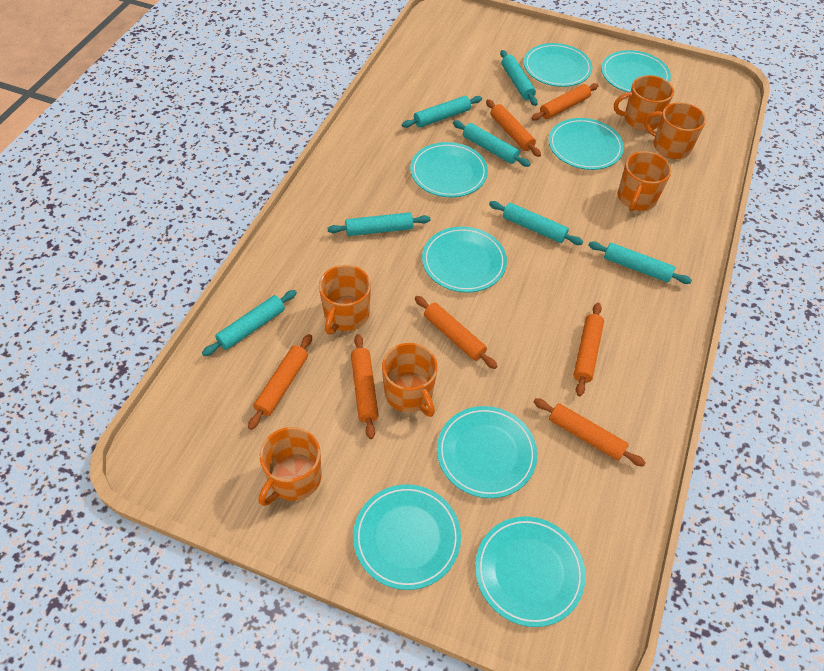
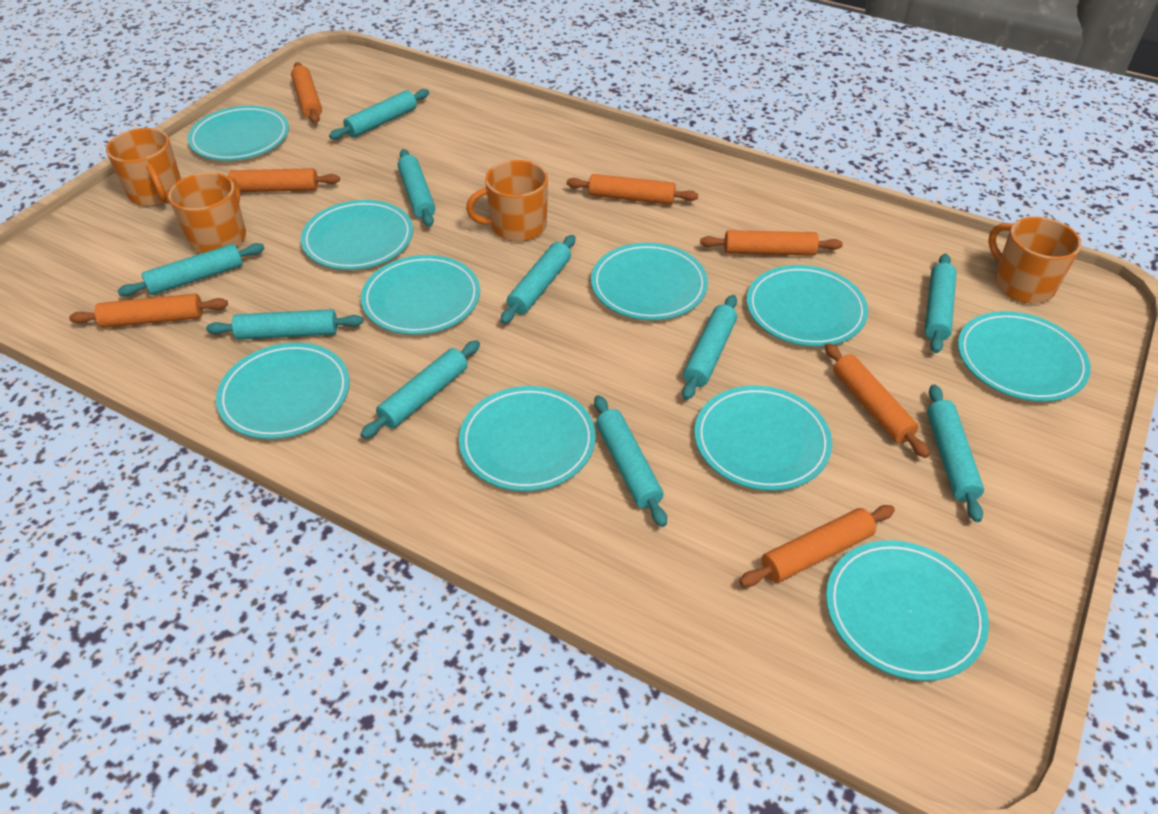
orange mug: [259,427,322,506] [319,265,371,334] [382,343,438,417] [614,75,674,131] [618,151,672,211] [644,102,706,159] = 6 -> [106,128,181,206] [168,172,246,253] [466,160,548,242] [988,217,1082,303] = 4
turquoise plate: [353,484,461,590] [410,142,488,197] [422,227,507,293] [437,406,537,498] [475,517,586,627] [524,43,592,87] [549,118,624,170] [601,50,671,92] = 8 -> [188,106,289,161] [216,343,350,439] [301,200,413,270] [361,255,480,335] [459,386,596,491] [591,243,708,320] [694,385,832,491] [747,265,868,346] [826,540,989,681] [958,311,1091,402] = 10
turquoise rolling pin: [202,290,297,356] [327,212,430,236] [402,96,482,128] [453,120,530,167] [489,201,583,245] [500,50,538,106] [588,241,692,284] = 7 -> [117,243,265,296] [206,309,363,340] [329,89,429,139] [361,340,480,439] [398,149,435,227] [500,235,575,324] [594,395,667,527] [682,295,737,400] [925,254,957,353] [927,384,984,522] = 10

